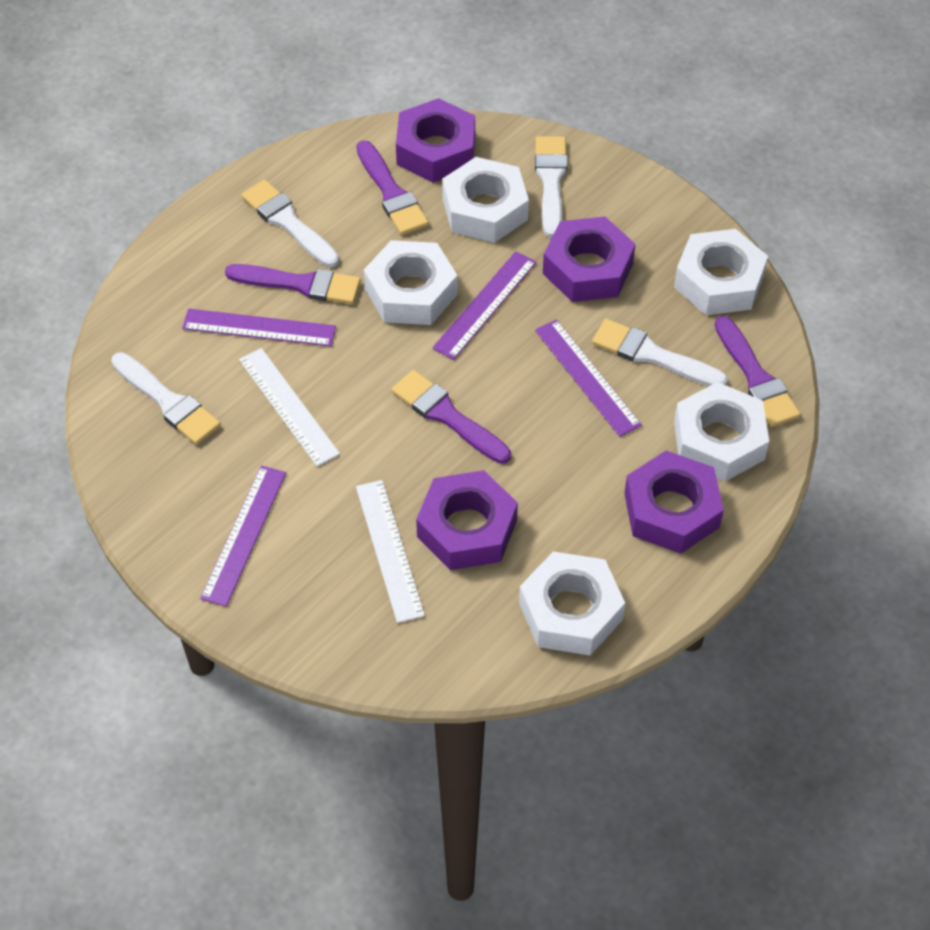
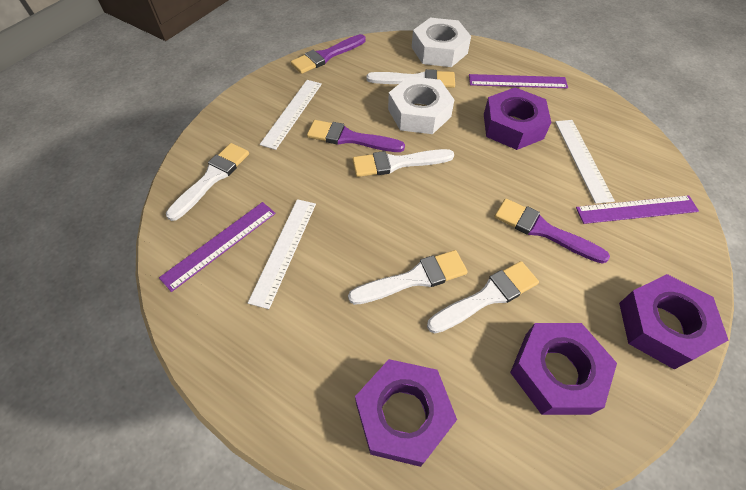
purple brush: [225,264,361,304] [356,140,429,235] [391,370,511,464] [715,316,801,427] = 4 -> [291,34,366,74] [307,120,405,152] [494,199,610,264] = 3
purple ruler: [182,309,336,346] [200,465,286,607] [432,251,536,360] [535,319,642,437] = 4 -> [159,202,276,292] [469,74,568,88] [576,195,699,224] = 3
white brush: [111,352,221,445] [241,180,339,267] [535,136,567,238] [592,319,728,386] = 4 -> [166,143,249,221] [348,250,468,305] [353,149,454,177] [366,69,455,88] [427,261,539,333] = 5
white nut: [364,240,458,325] [442,157,529,243] [519,551,625,655] [674,229,768,315] [674,382,769,482] = 5 -> [388,76,454,134] [412,18,471,67] = 2
white ruler: [239,348,340,466] [356,480,425,623] = 2 -> [248,199,316,309] [260,80,322,150] [555,120,615,204] = 3

